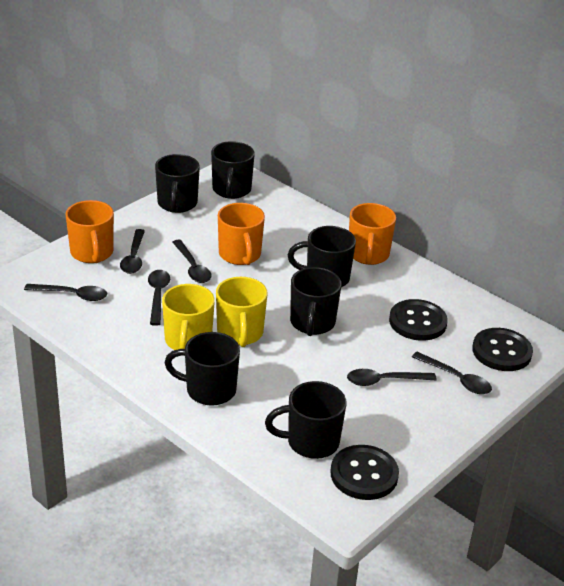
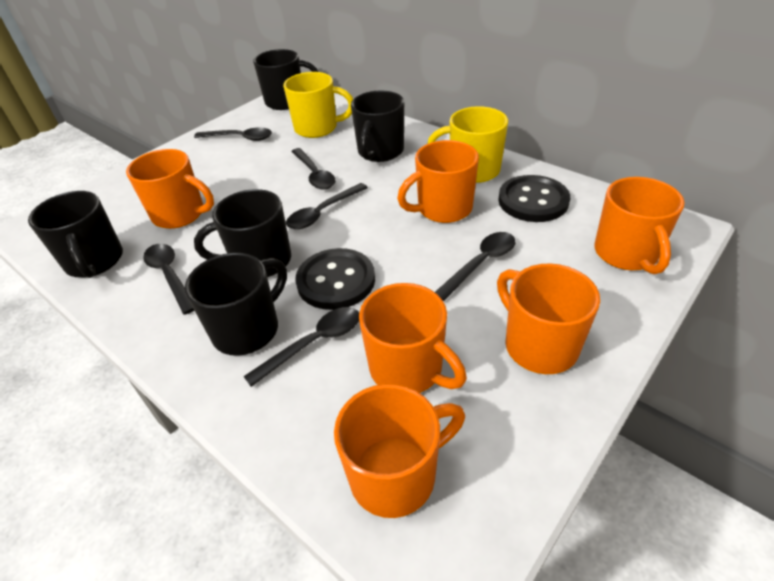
black button: [331,445,399,500] [389,299,448,341] [472,328,533,371] = 3 -> [295,248,375,310] [498,175,570,222] = 2
black mug: [155,154,200,213] [164,332,240,406] [211,141,255,199] [265,381,347,459] [288,226,356,287] [290,267,342,336] = 6 -> [28,191,123,278] [185,253,287,356] [194,189,291,277] [253,49,318,110] [351,90,404,162] = 5
orange mug: [66,200,114,263] [218,203,265,265] [349,203,396,265] = 3 -> [126,149,214,229] [334,384,465,518] [359,283,467,393] [397,140,479,223] [497,263,600,374] [594,177,685,274] = 6

